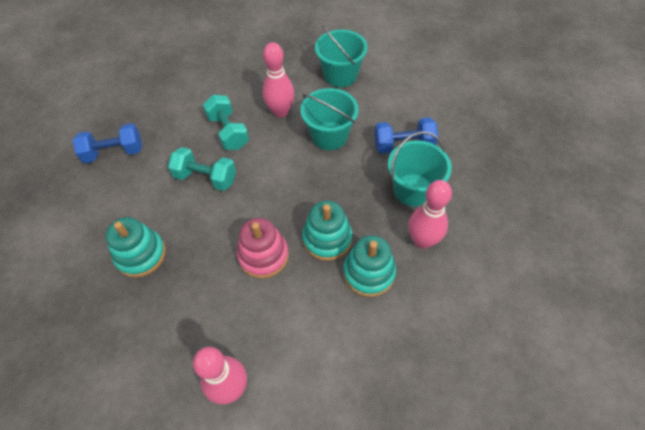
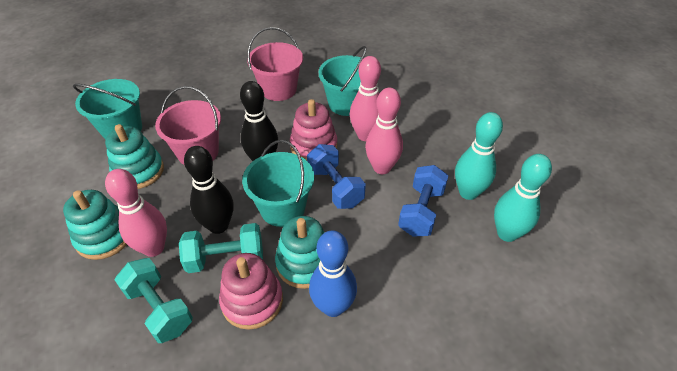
black bowling pin: none = 0 -> [184,146,233,234] [240,81,278,161] = 2
blue bowling pin: none = 0 -> [309,230,357,317] = 1
pink bucket: none = 0 -> [155,86,221,165] [247,27,303,101] = 2
pink stacking toy: [237,218,289,279] = 1 -> [219,253,283,330] [290,99,337,160] = 2
turquoise bowling pin: none = 0 -> [455,112,503,200] [494,154,552,242] = 2

